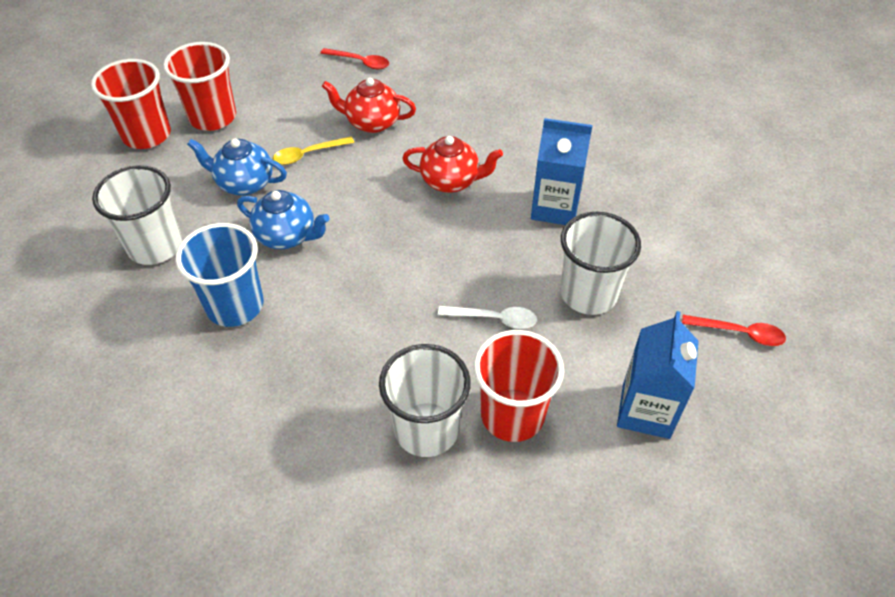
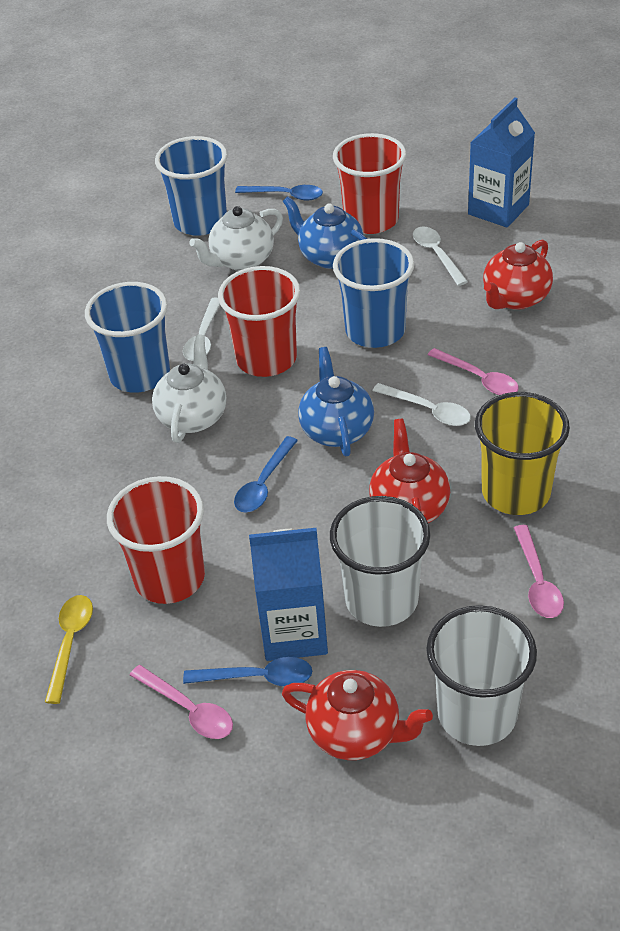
blue cup: [176,223,264,327] = 1 -> [85,282,170,393] [155,136,227,236] [333,238,414,348] = 3
blue spoon: none = 0 -> [183,657,312,686] [234,436,298,512] [235,185,323,201] = 3
pink spoon: none = 0 -> [130,665,233,739] [428,348,519,395] [514,525,564,618] = 3
red spoon: [320,48,389,69] [682,315,786,346] = 2 -> none = 0
red teapot: [322,77,416,133] [402,136,503,193] = 2 -> [282,670,433,760] [369,419,450,523] [483,239,553,310] = 3
white cup: [92,165,182,265] [379,344,471,457] [561,212,641,315] = 3 -> [330,496,430,627] [426,605,537,746] = 2
white spoon: [438,306,537,329] = 1 -> [183,298,220,361] [372,383,471,426] [413,227,468,286] = 3
white teapot: none = 0 -> [152,334,226,443] [189,206,283,271] = 2
yellow cup: none = 0 -> [475,392,570,515] = 1

